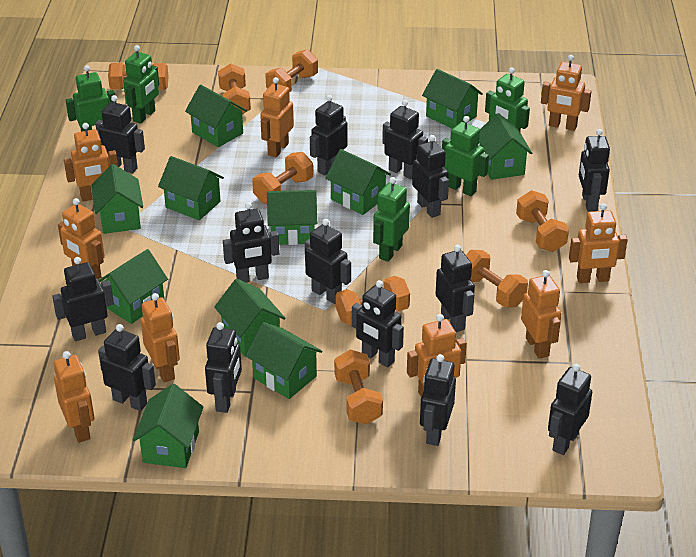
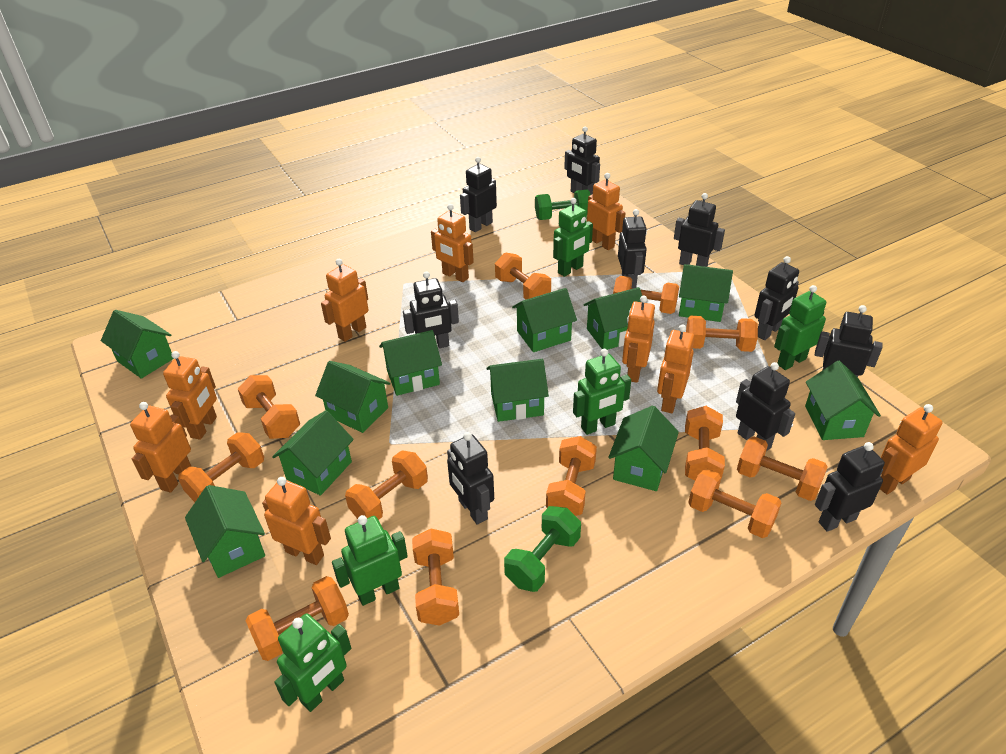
black robot: [52,257,114,341] [95,95,145,173] [98,324,156,411] [205,322,242,413] [223,202,280,282] [305,219,351,304] [310,95,348,175] [352,280,404,367] [382,100,428,179] [412,135,449,218] [420,354,456,446] [436,245,475,332] [548,364,592,455] [579,129,610,211] = 14 -> [403,271,459,348] [447,432,494,524] [460,157,497,232] [564,127,600,195] [618,209,647,288] [674,193,725,267] [736,362,795,451] [754,256,799,340] [815,305,883,377] [815,442,885,532] = 10
green dumbbell: none = 0 -> [504,506,581,592] [535,189,591,220] = 2
orange dumbbell: [108,63,169,90] [218,63,251,114] [252,152,313,204] [266,49,318,93] [334,350,383,424] [335,276,410,325] [466,250,528,307] [516,190,569,252] = 8 -> [178,432,264,502] [238,375,300,439] [246,576,349,661] [345,450,428,520] [412,529,459,626] [495,252,551,299] [546,436,597,516] [613,276,679,314] [685,406,725,481] [686,316,758,352] [688,469,782,538] [737,437,828,501] = 12

